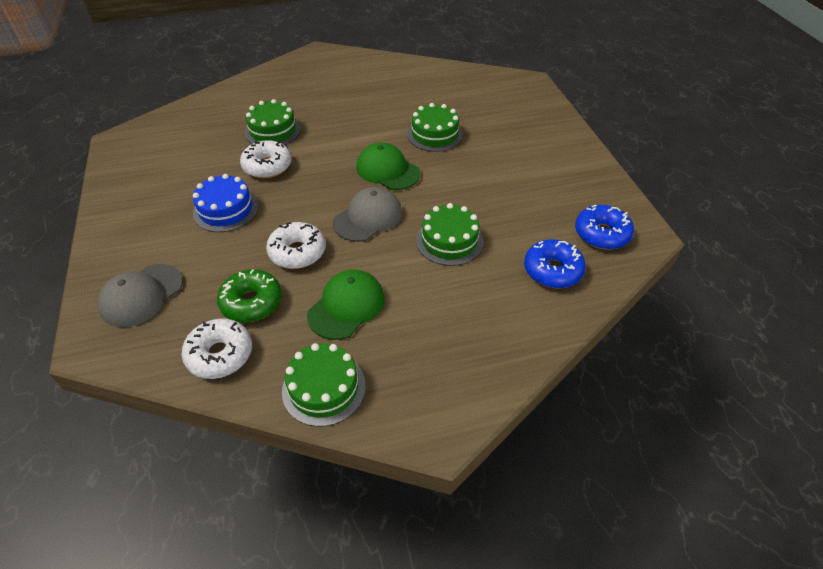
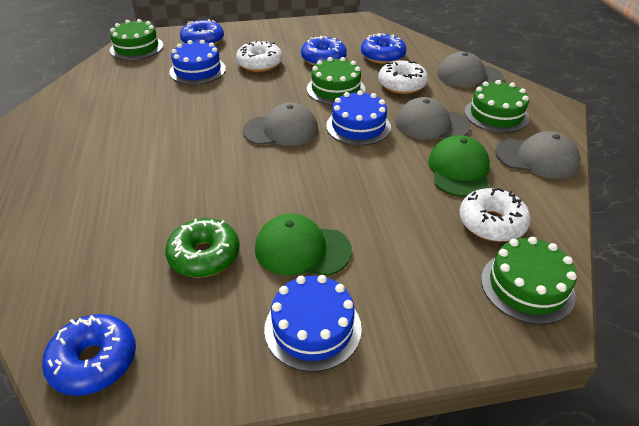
blue cake: [193,174,258,232] = 1 -> [169,40,226,85] [264,275,362,372] [326,90,391,145] = 3
blue donut: [524,239,586,288] [575,205,634,250] = 2 -> [42,314,136,396] [180,19,224,45] [301,36,347,65] [361,33,407,64] = 4
grey cap: [98,264,183,327] [333,187,402,242] = 2 -> [243,103,318,146] [395,97,471,140] [437,52,504,88] [495,131,581,179] = 4

